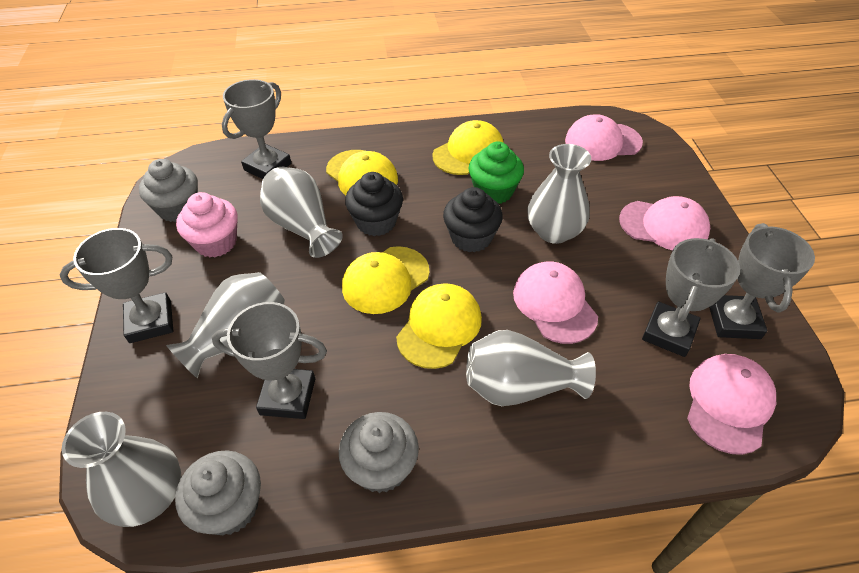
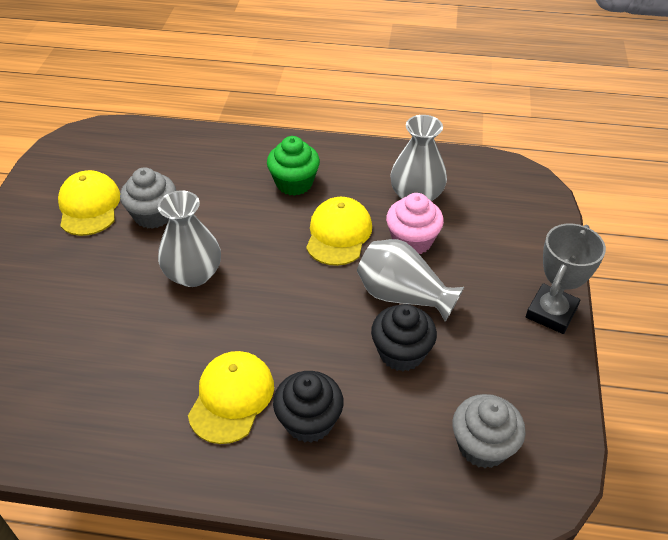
grey cupcake: [139,159,198,222] [175,450,261,535] [339,412,419,493] = 3 -> [120,167,176,229] [452,394,525,468] = 2
grey trophy: [60,228,173,343] [212,302,327,419] [222,79,291,179] [642,238,740,357] [709,223,815,339] = 5 -> [526,224,606,334] = 1
grey vase: [62,412,181,527] [166,272,285,378] [260,167,343,258] [466,330,596,406] [528,144,591,244] = 5 -> [158,190,221,287] [357,239,464,322] [390,115,447,201] = 3
pink cap: [513,262,598,344] [565,114,643,161] [619,196,710,251] [687,354,776,455] = 4 -> none = 0
yellow cap: [326,150,398,195] [342,246,429,314] [396,283,482,369] [433,120,504,175] = 4 -> [58,170,120,236] [188,351,274,444] [306,197,372,266] = 3

